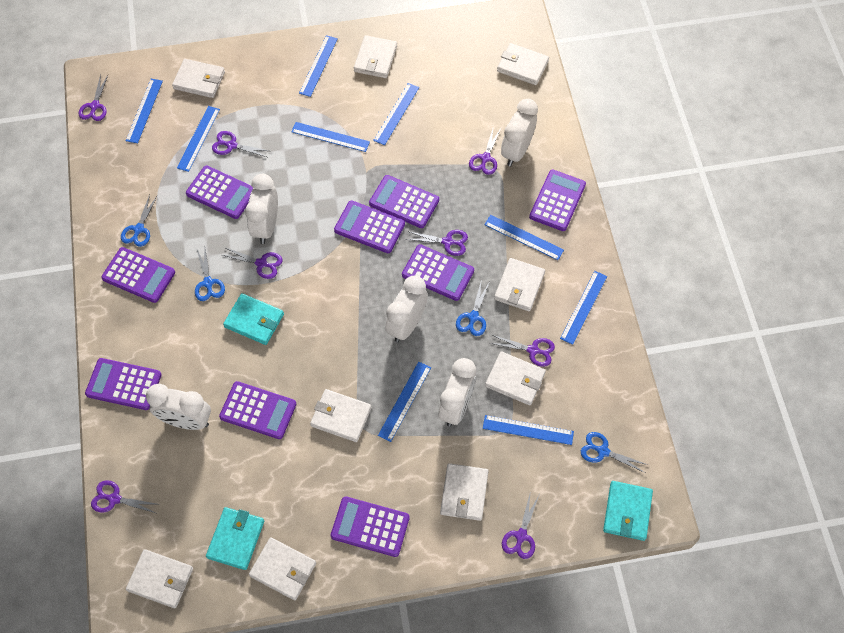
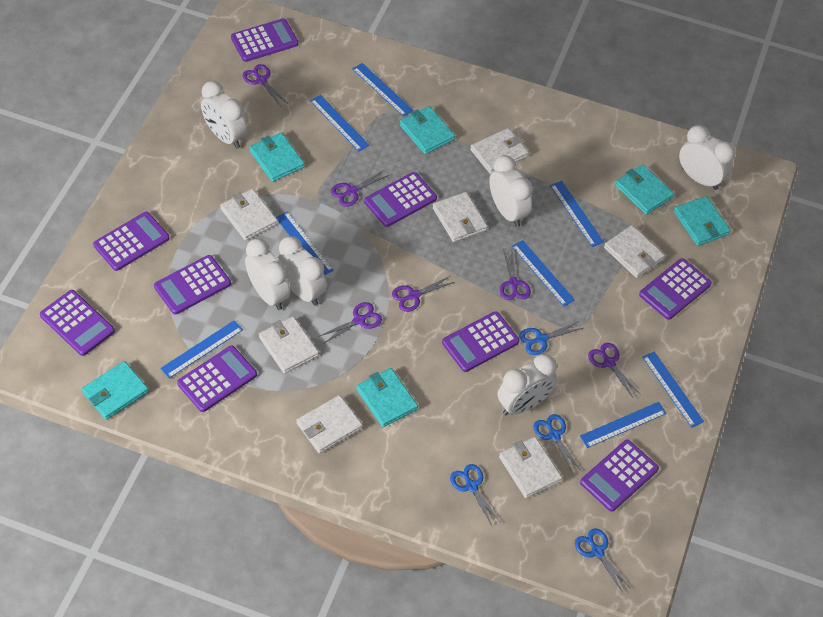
blue ruler: [126,79,163,143] [177,106,220,172] [291,122,370,152] [299,35,338,97] [373,83,419,145] [378,362,431,442] [483,415,574,445] [484,215,564,260] [560,271,607,345] = 9 -> [160,320,243,378] [276,212,334,276] [310,95,369,151] [352,63,414,117] [512,240,575,307] [550,181,604,247] [580,402,667,448] [642,351,704,428] = 8
purple scissors: [79,74,108,121] [91,480,161,513] [212,131,269,157] [222,247,282,279] [406,230,468,256] [469,126,501,175] [490,335,555,367] [502,491,539,559] = 8 -> [243,64,287,106] [318,302,382,344] [331,170,389,207] [392,276,454,312] [500,249,531,300] [588,343,641,397] = 6
turquoise wallet: [206,507,264,570] [223,293,284,345] [603,481,653,541] = 3 -> [82,361,149,420] [249,132,304,182] [356,368,418,427] [400,106,455,154] [615,165,674,215] [674,196,731,246] = 6
white clock: [146,384,211,430] [245,174,278,244] [385,276,428,342] [439,358,476,427] [501,99,538,167] = 5 -> [201,81,247,149] [245,238,291,310] [277,236,327,306] [489,155,533,227] [497,354,557,415] [679,125,736,190] = 6
white wallet: [126,549,193,608] [172,59,225,98] [249,537,316,600] [310,389,371,442] [354,35,397,78] [440,463,488,521] [485,351,546,405] [494,258,545,312] [497,43,549,85] = 9 -> [220,189,278,241] [259,316,319,374] [297,395,363,454] [433,192,487,242] [470,128,529,174] [499,437,562,498] [604,225,665,278] = 7

